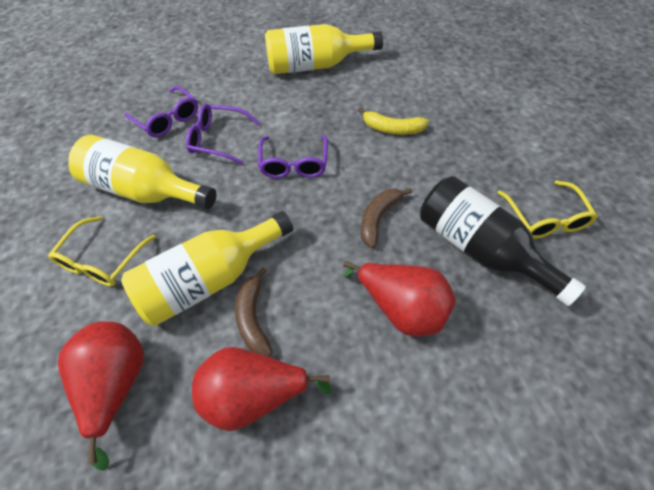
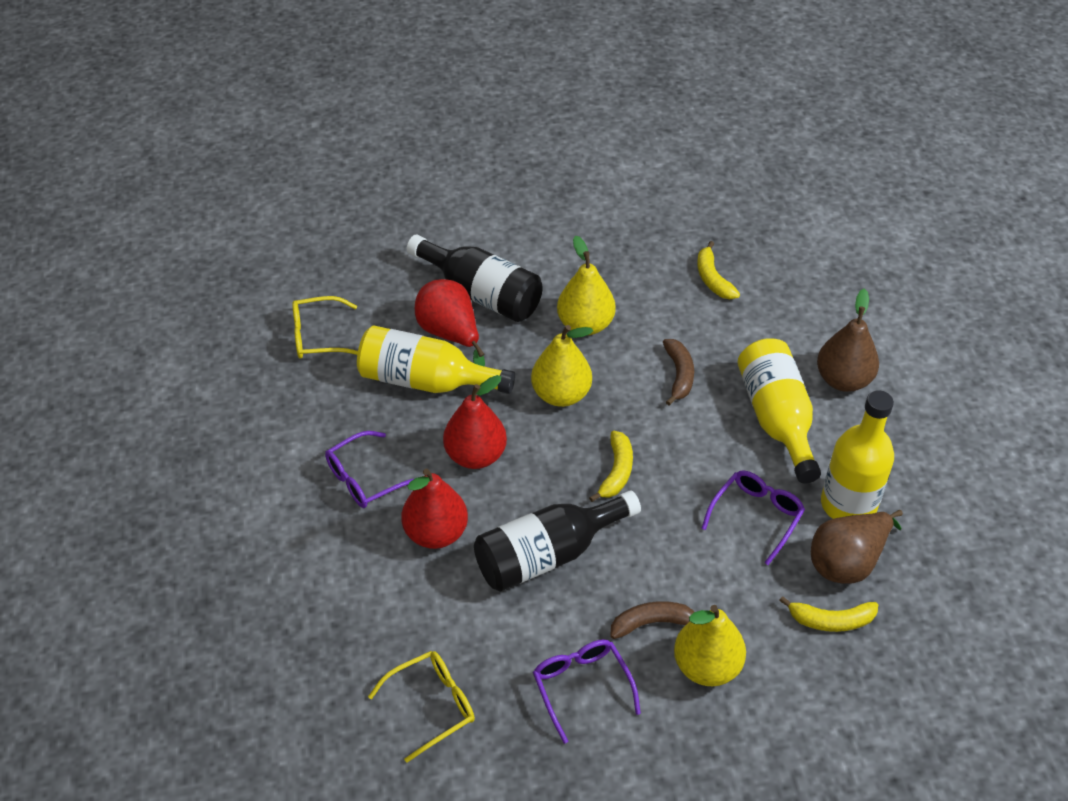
black bottle: [420,176,586,306] = 1 -> [407,235,543,322] [474,490,641,592] = 2
brown pear: none = 0 -> [811,510,903,584] [817,289,879,392] = 2
yellow banana: [358,108,429,135] = 1 -> [589,431,633,502] [697,241,740,299] [779,596,878,632] = 3
yellow pear: none = 0 -> [531,325,593,407] [557,236,616,335] [674,605,746,686] = 3

